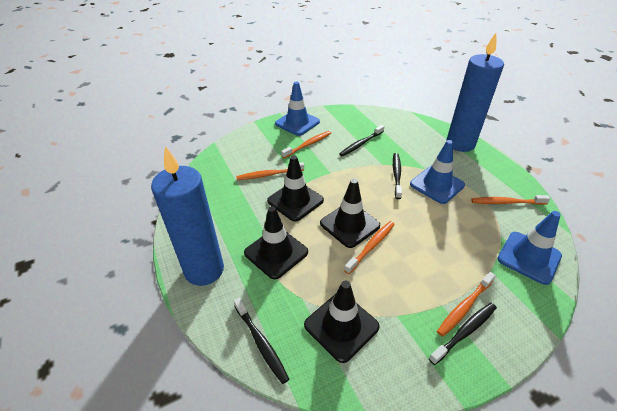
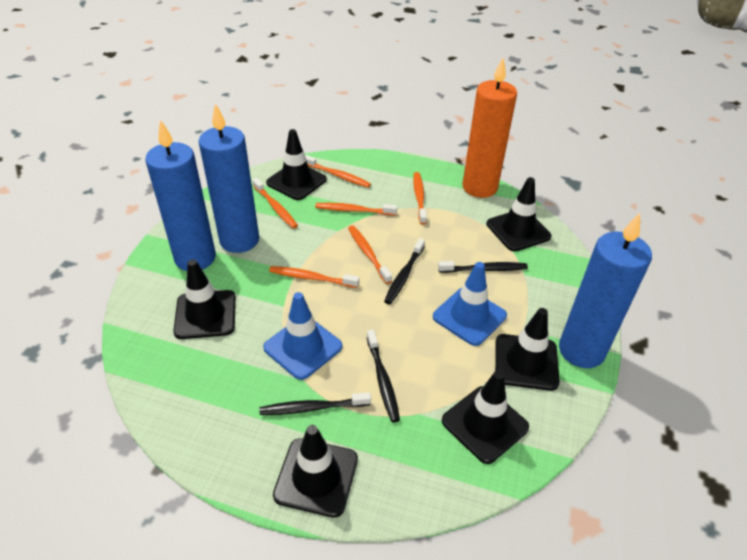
black traffic cone: [244,206,308,279] [267,155,324,222] [304,281,380,363] [320,179,380,248] = 4 -> [173,259,236,339] [266,129,327,200] [273,425,358,518] [442,371,529,464] [486,177,551,252] [495,308,560,391] = 6
blue candle: [151,146,224,286] [446,33,504,152] = 2 -> [145,119,216,271] [199,103,259,253] [559,213,652,368] = 3
blue traffic cone: [275,82,320,136] [410,140,465,204] [497,211,562,285] = 3 -> [263,292,342,380] [433,262,507,346] = 2
orange candle: none = 0 -> [462,58,517,198] = 1
orange toothbrush: [236,162,304,180] [281,131,331,158] [344,221,395,274] [437,272,496,337] [471,195,550,205] = 5 -> [253,178,298,229] [269,266,359,288] [305,155,371,188] [315,203,397,215] [348,225,392,284] [413,172,427,225] = 6

